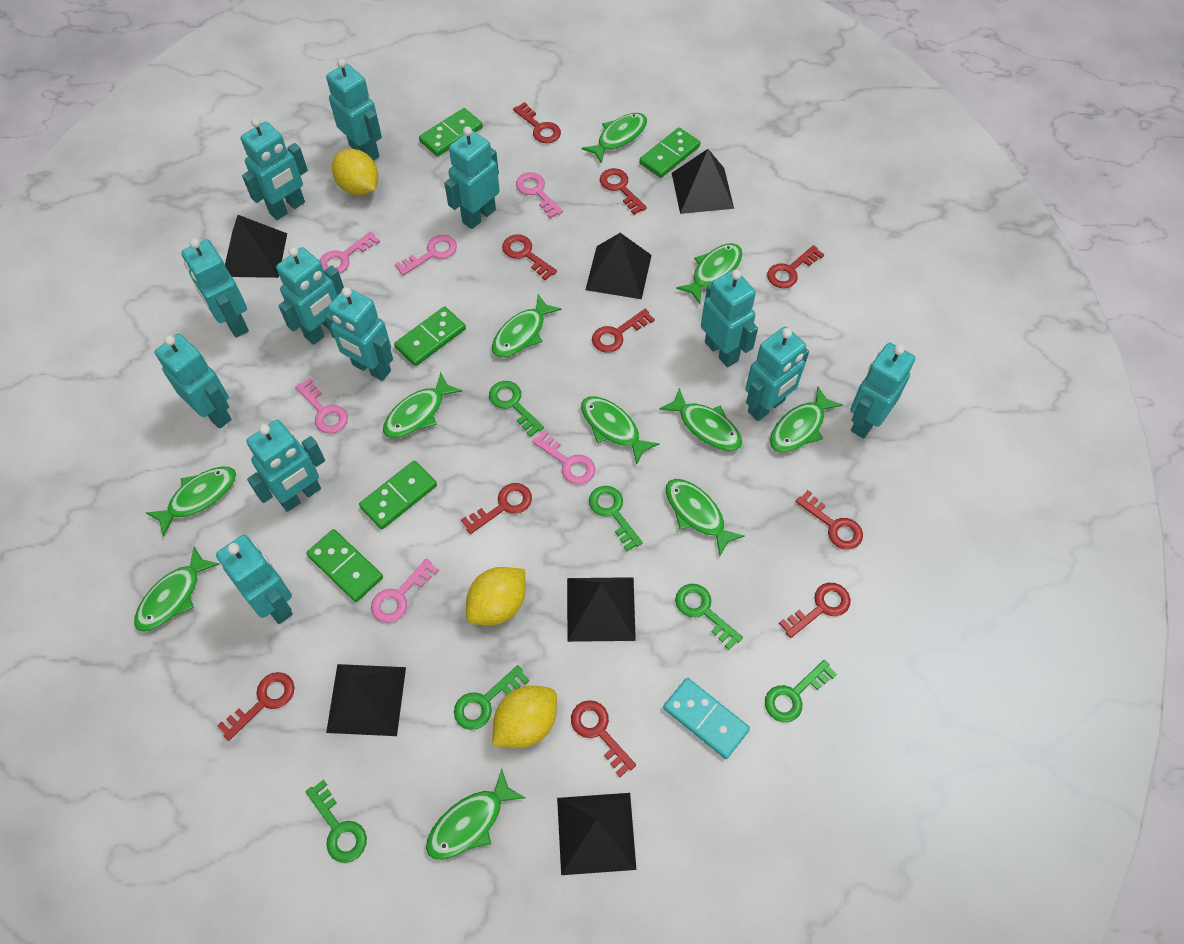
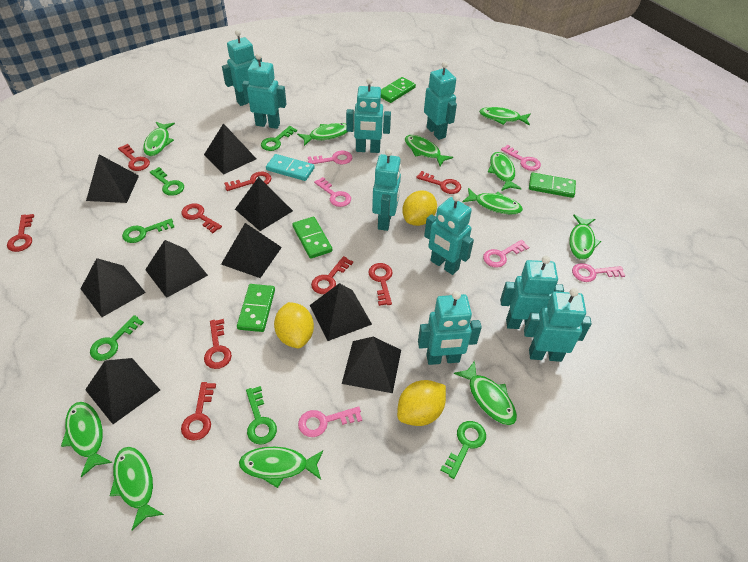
black pyramid: [225,215,287,278] [326,664,406,736] [557,793,636,875] [567,577,636,642] [585,233,652,299] [672,149,734,214] = 6 -> [81,258,146,317] [85,358,160,424] [86,154,139,203] [145,240,208,298] [204,123,256,175] [221,223,282,278] [235,177,293,231] [310,283,372,341] [342,337,401,393] = 9
green domino: [306,529,383,602] [359,461,437,529] [394,306,466,366] [419,108,483,156] [639,127,700,178] = 5 -> [237,284,275,332] [292,217,332,259] [381,77,416,103] [529,173,576,198] = 4
red key: [217,672,295,741] [461,483,532,534] [502,235,557,281] [513,102,561,143] [571,700,636,777] [592,309,655,353] [600,168,647,215] [767,245,824,288] [779,583,851,638] [796,490,863,549] = 10 -> [7,214,34,252] [118,144,150,171] [181,203,222,233] [181,382,216,441] [204,319,232,369] [224,172,271,191] [311,256,353,294] [368,263,393,306] [416,171,461,194] = 9
turquoise robot: [154,334,232,429] [181,238,249,338] [216,535,293,624] [241,118,308,220] [246,420,325,512] [276,247,344,345] [325,287,393,381] [326,58,382,161] [444,126,500,229] [701,270,758,367] [745,327,809,421] [850,343,915,439] = 12 -> [222,30,262,106] [242,53,287,129] [346,78,391,153] [372,149,401,231] [418,291,482,365] [424,61,457,140] [424,194,474,275] [500,255,564,329] [524,288,592,362] = 9

